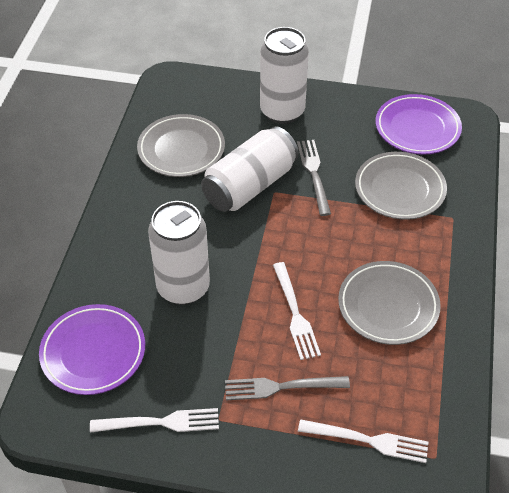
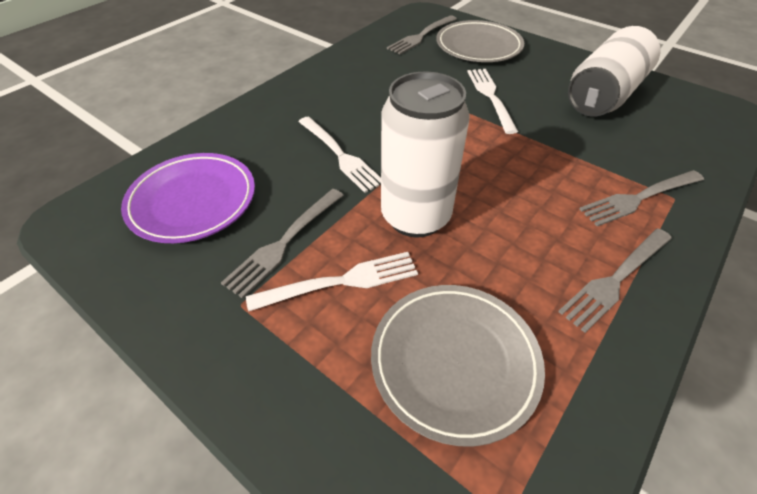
grey fork: [225,376,350,400] [297,140,331,216] = 2 -> [221,189,344,299] [387,15,457,54] [558,228,672,333] [579,170,704,226] = 4
grey plate: [137,114,225,177] [338,261,441,345] [355,152,447,220] = 3 -> [371,285,545,447] [436,20,524,62] = 2
purple plate: [39,304,145,395] [375,94,462,155] = 2 -> [121,153,255,243] = 1
white can: [148,201,210,305] [201,126,299,212] [260,27,309,124] = 3 -> [381,72,470,237] [568,26,660,117] = 2

